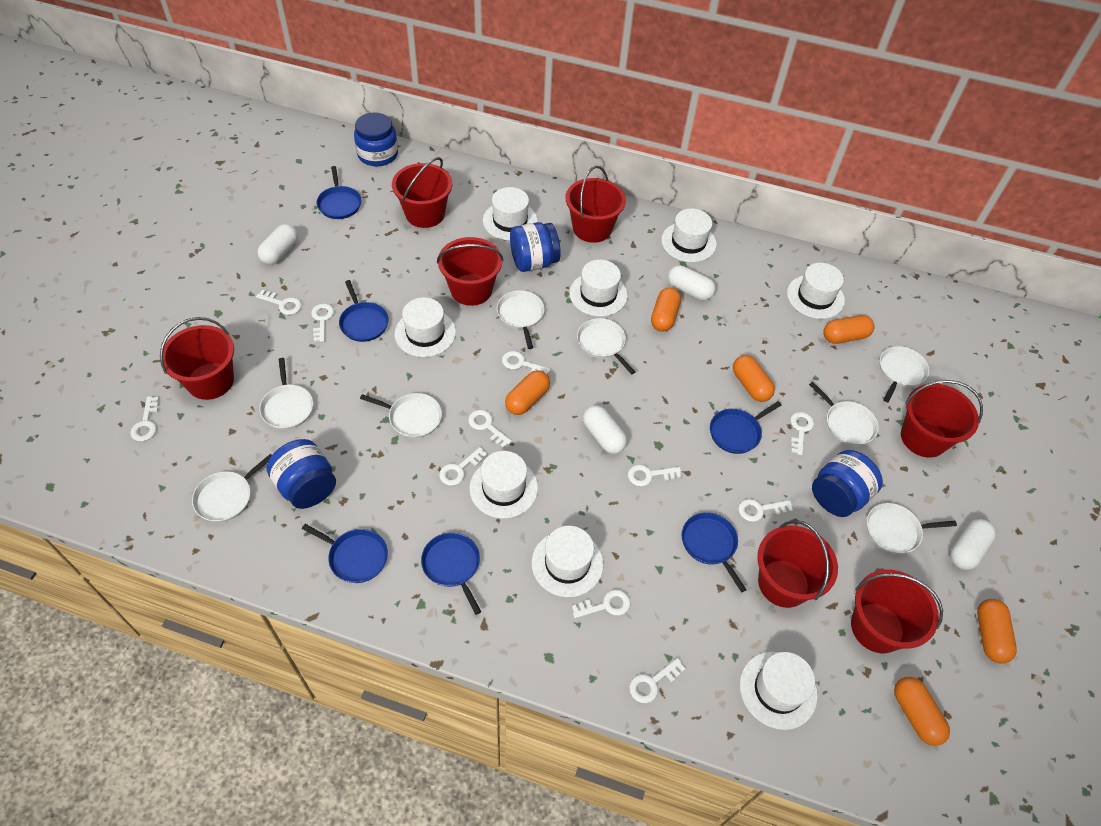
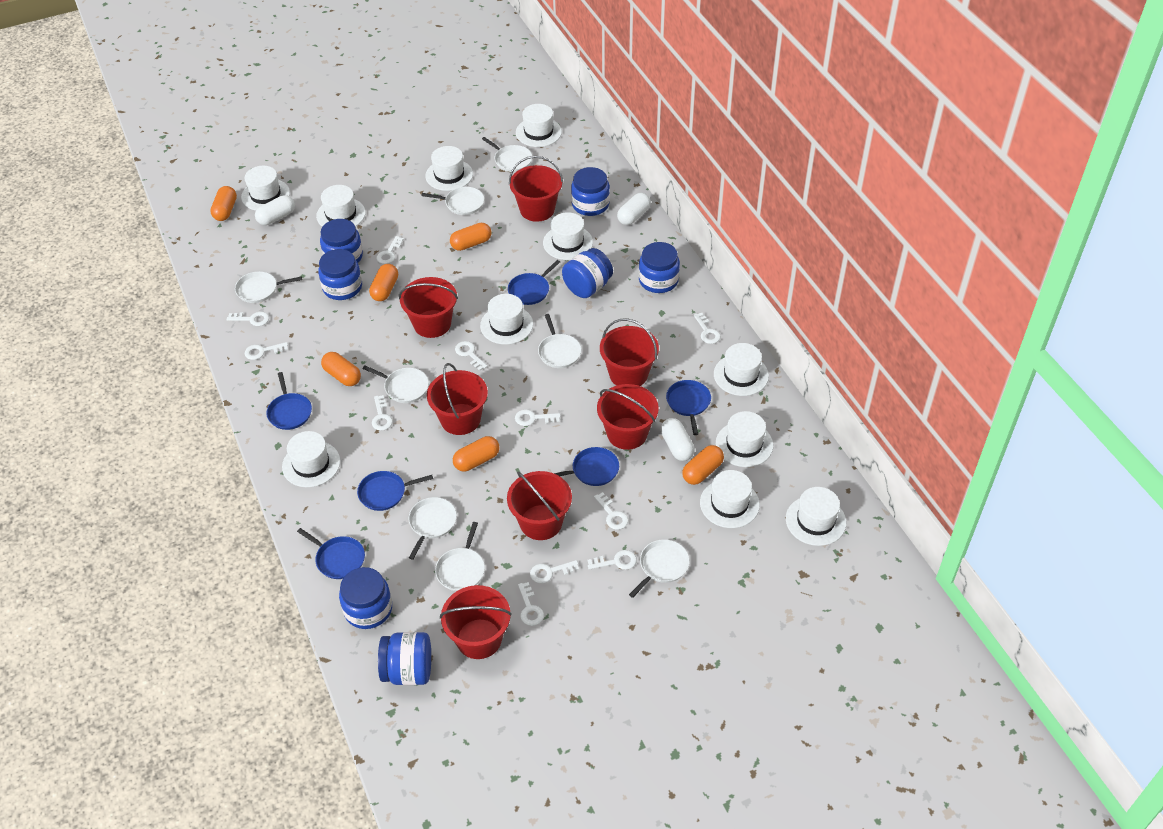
blue jar: [267,439,336,509] [354,112,398,166] [510,222,561,272] [812,450,883,517] = 4 -> [318,249,362,300] [320,219,363,262] [339,567,392,629] [378,632,431,685] [562,248,613,298] [571,167,610,216] [639,242,680,293] = 7
white capsule: [257,224,298,265] [583,405,627,454] [668,265,716,300] [950,519,996,570] = 4 -> [255,195,295,225] [617,193,651,225] [661,418,695,461] = 3
white hat: [395,297,456,357] [469,451,538,519] [483,187,538,241] [531,526,604,597] [569,260,628,317] [661,208,717,262] [740,652,818,730] [787,263,845,319] = 8 -> [241,166,290,211] [282,431,340,487] [316,185,366,227] [425,146,473,191] [480,294,533,345] [516,104,562,147] [543,212,593,260] [700,470,760,528] [714,343,769,396] [716,411,773,467] [786,487,846,546] = 11

